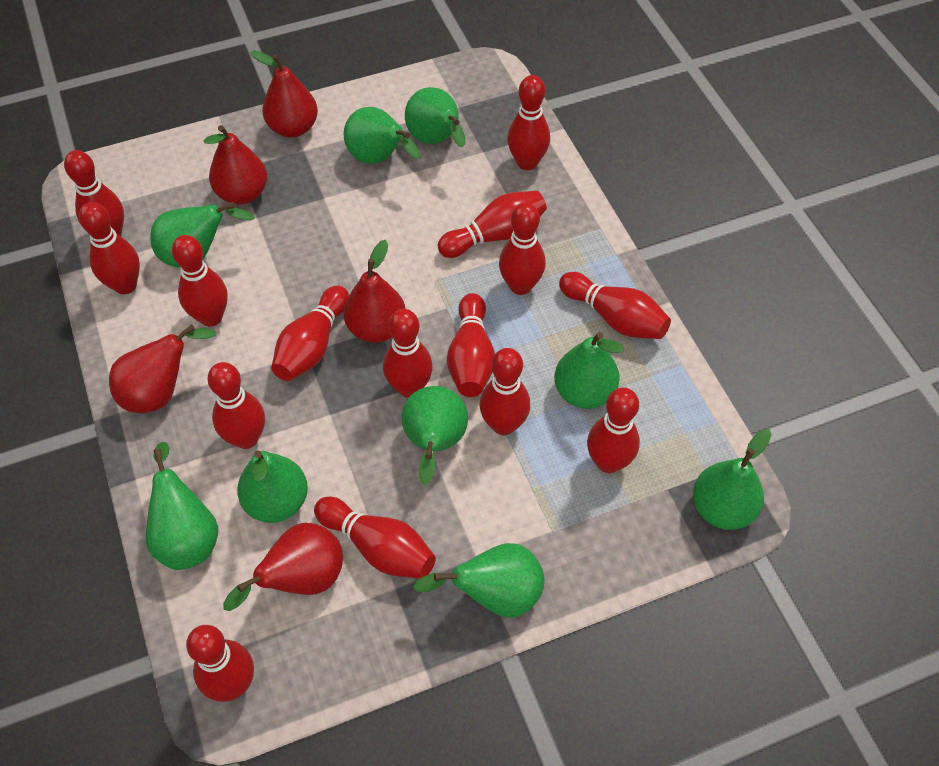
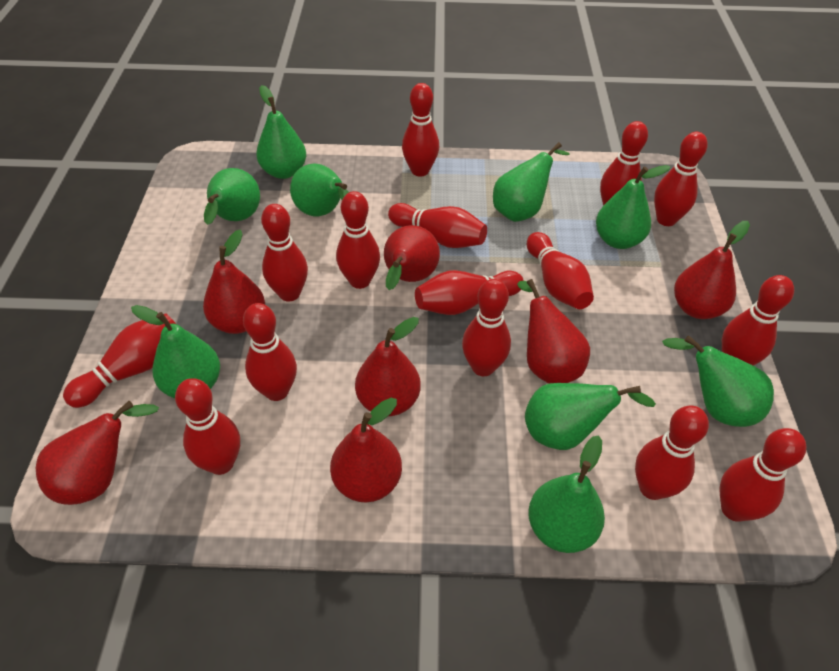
red pear: [109,324,217,413] [204,125,267,205] [223,523,343,611] [250,51,318,138] [343,240,405,343] = 5 -> [36,401,159,505] [203,230,265,334] [330,398,402,502] [355,317,421,416] [384,225,440,290] [517,279,590,383] [674,221,750,319] = 7

